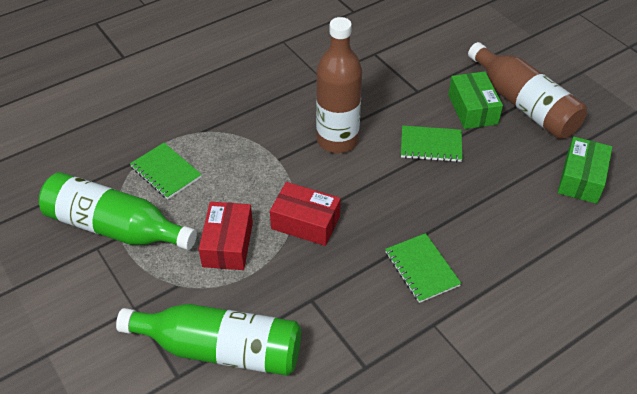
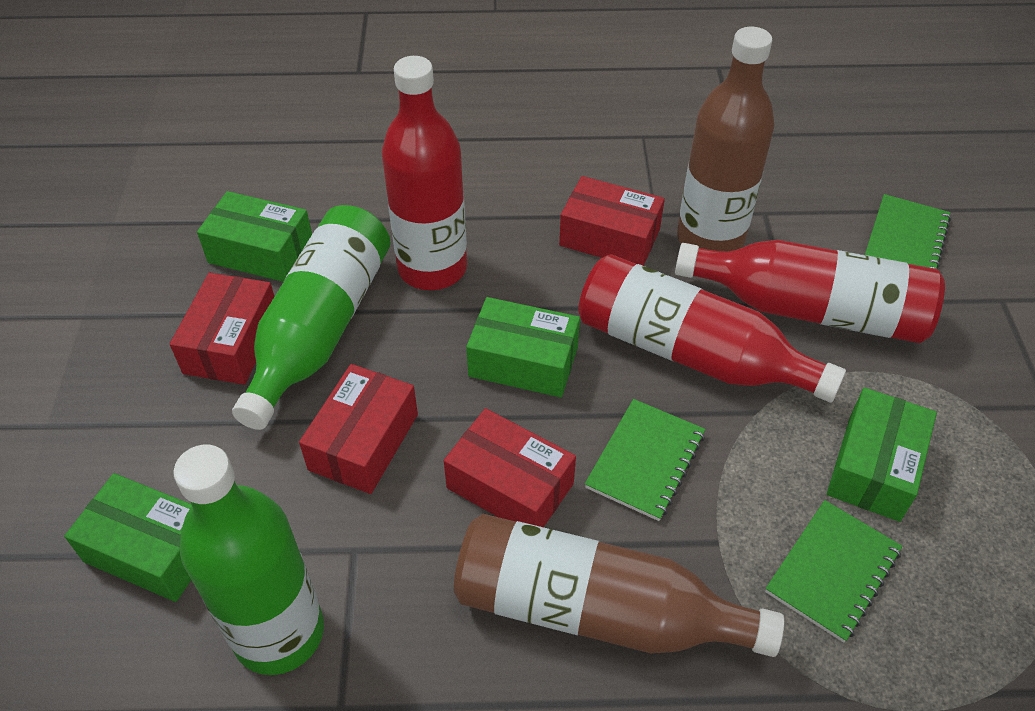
green box: [448,71,503,129] [558,137,613,204] = 2 -> [64,473,192,602] [197,191,312,282] [466,297,580,397] [827,387,937,522] = 4
red bottle: none = 0 -> [382,56,467,290] [578,254,846,403] [675,240,945,343] = 3
red box: [199,202,253,270] [270,182,341,246] = 2 -> [170,273,275,385] [299,364,418,494] [444,408,576,527] [559,176,665,266] = 4

